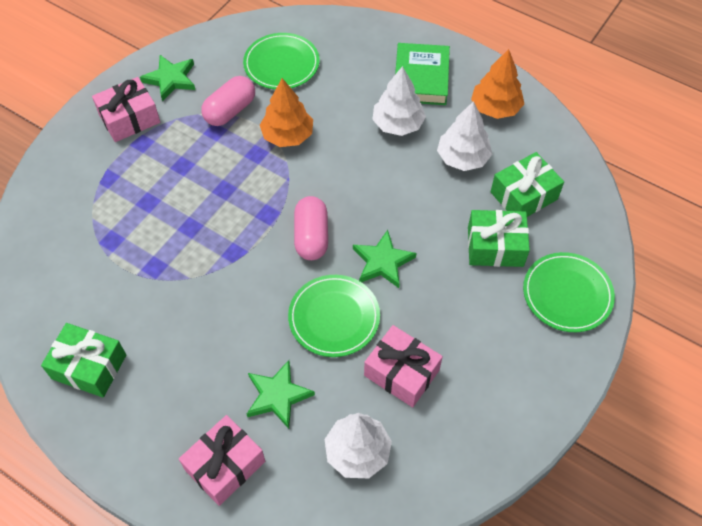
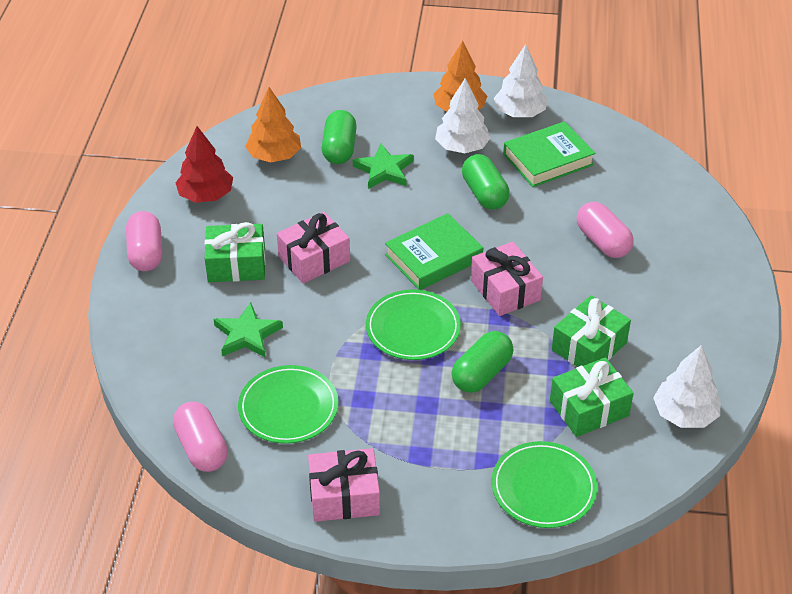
green book: [395,43,450,105] = 1 -> [385,213,483,290] [503,121,595,187] = 2
green capsule: none = 0 -> [322,110,357,164] [452,331,513,393] [462,154,510,210] = 3
green star: [140,55,195,102] [247,360,315,429] [353,230,416,288] = 3 -> [214,302,283,358] [353,143,414,189] = 2
pink capsule: [201,76,255,126] [294,196,328,260] = 2 -> [126,211,163,271] [173,402,228,472] [577,202,634,258] = 3
red tree: none = 0 -> [175,126,233,203] = 1

